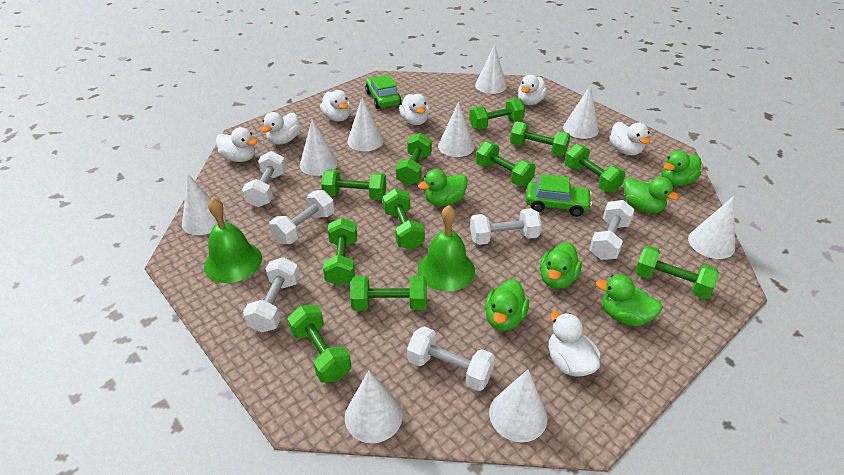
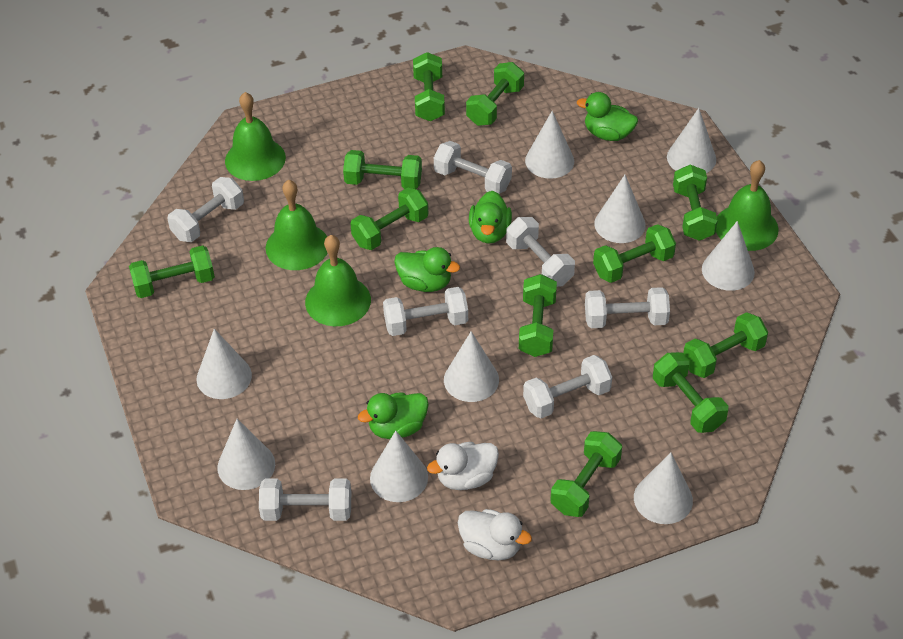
green bell: [204,198,262,283] [418,205,475,291] = 2 -> [225,92,286,181] [266,180,328,270] [305,235,371,326] [716,160,779,251] = 4
green car: [365,75,401,109] [526,174,592,217] = 2 -> none = 0
green duck: [418,169,468,206] [485,279,529,331] [540,243,582,289] [596,274,663,326] [624,177,679,213] [662,150,701,186] = 6 -> [358,392,429,439] [394,247,460,292] [469,191,512,244] [577,92,638,141] = 4
white duck: [216,127,257,162] [261,112,300,145] [320,90,351,121] [399,94,429,125] [518,75,548,105] [549,312,600,377] [610,122,650,156] = 7 -> [427,442,499,490] [458,509,532,561] = 2
white dumbbell: [242,151,286,207] [243,257,300,333] [269,190,335,244] [407,327,495,391] [470,208,542,245] [589,200,635,260] = 6 -> [167,177,244,242] [259,478,351,521] [383,287,468,336] [434,141,512,194] [506,217,575,287] [523,355,612,418] [585,287,670,328] = 7

